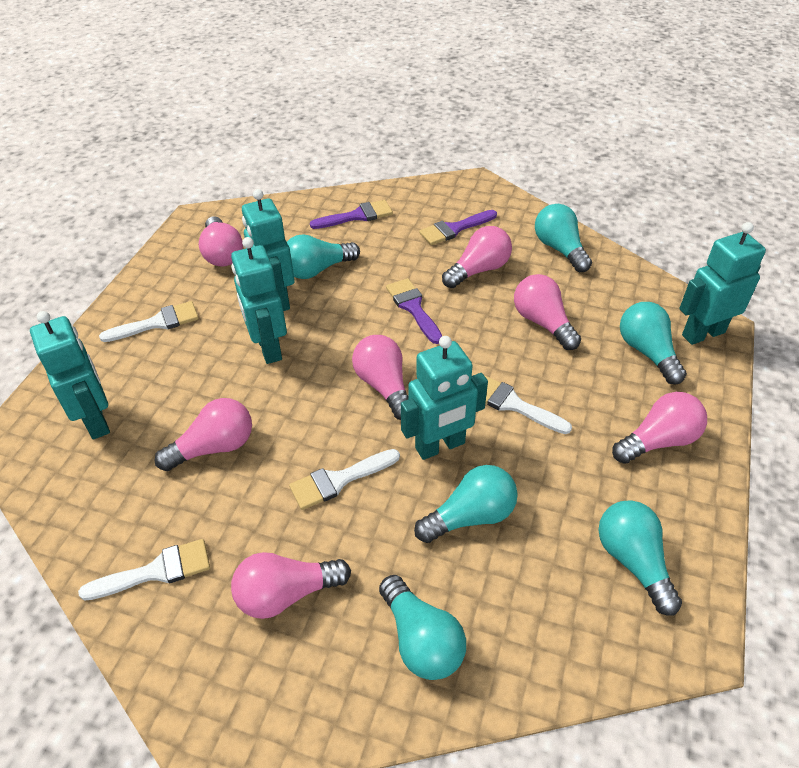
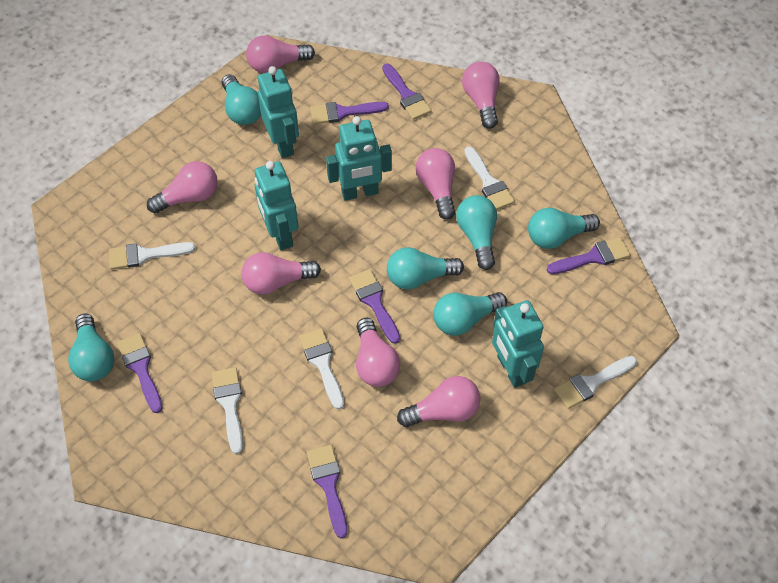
purple brush: [310,200,393,229] [386,278,442,344] [419,210,497,245] = 3 -> [117,333,163,413] [307,445,348,538] [310,102,389,124] [349,269,400,344] [382,64,431,120] [547,237,630,274] = 6
turquoise robot: [30,311,110,439] [231,237,287,364] [242,189,295,311] [401,336,488,460] [679,222,766,345] = 5 -> [255,161,299,250] [258,66,299,158] [326,116,392,201] [492,300,544,388] = 4
white brush: [78,539,210,601] [99,301,199,342] [289,449,400,510] [484,375,572,434] = 4 -> [109,242,195,269] [212,367,243,454] [299,328,344,410] [464,146,515,210] [554,356,637,409] = 5

